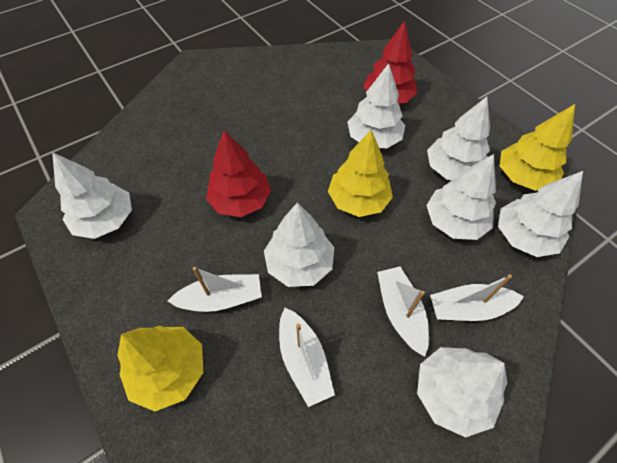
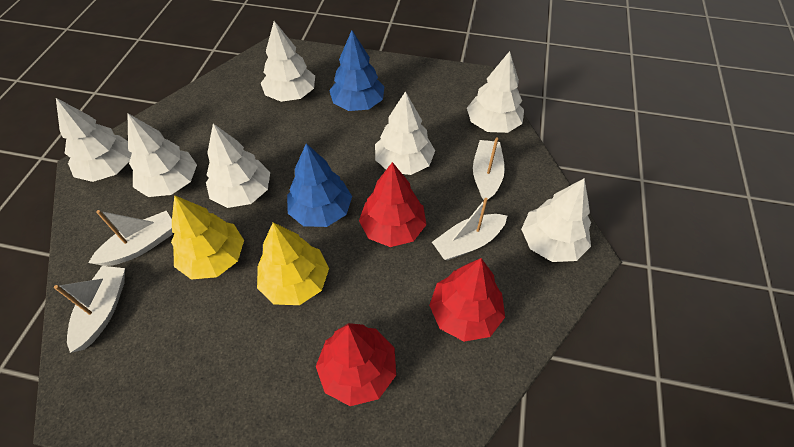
blue tree: none = 0 -> [287,143,352,227] [329,30,385,111] = 2
red tree: [206,131,271,217] [364,21,418,104] = 2 -> [316,323,396,406] [359,162,426,247] [429,258,505,342] = 3
yellow tree: [117,325,203,411] [328,130,393,217] [500,104,575,191] = 3 -> [171,195,244,280] [257,222,329,305] = 2

